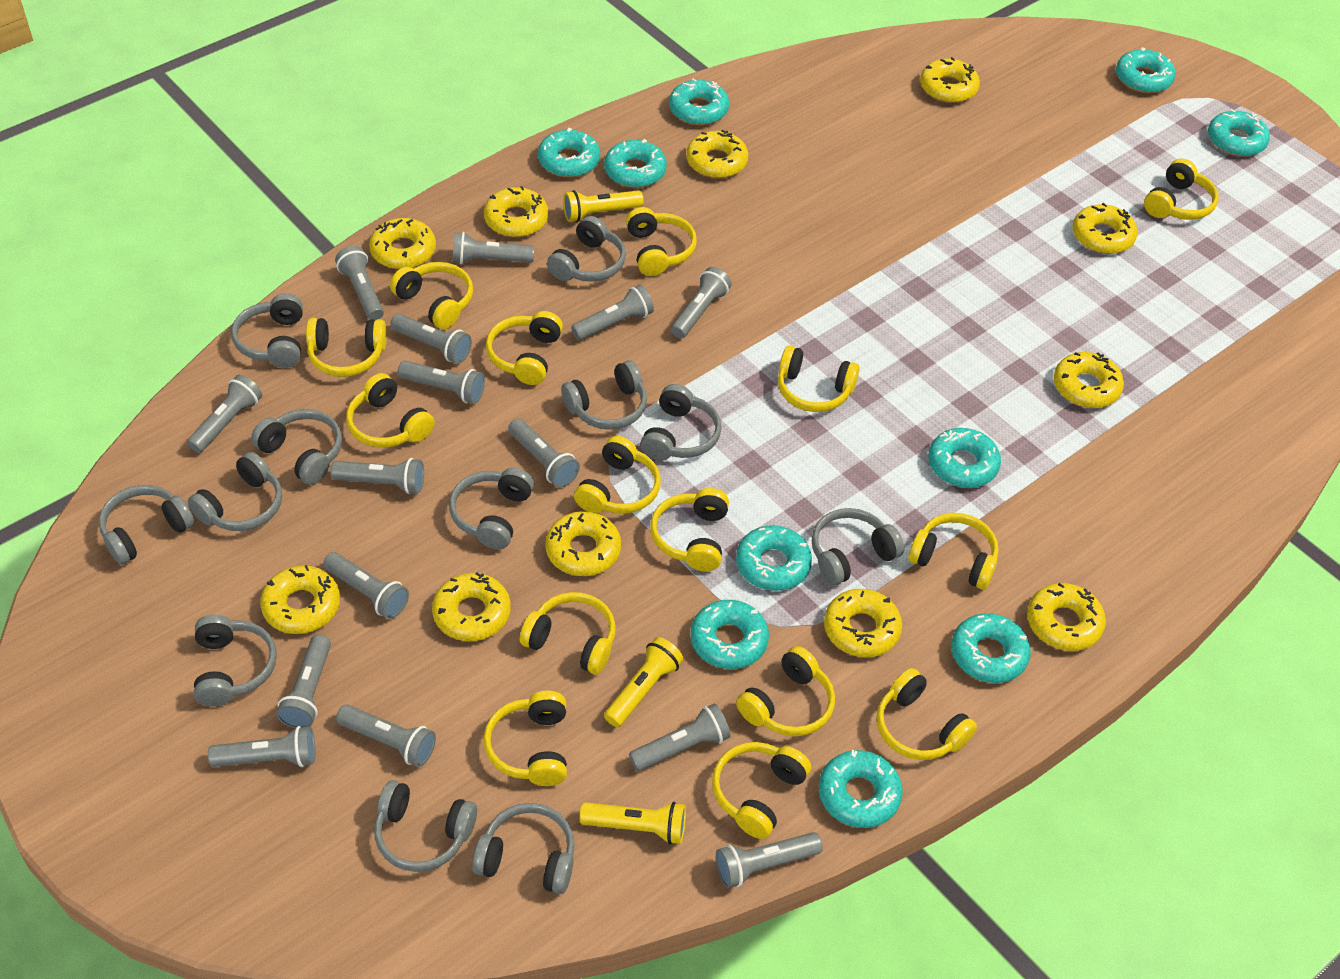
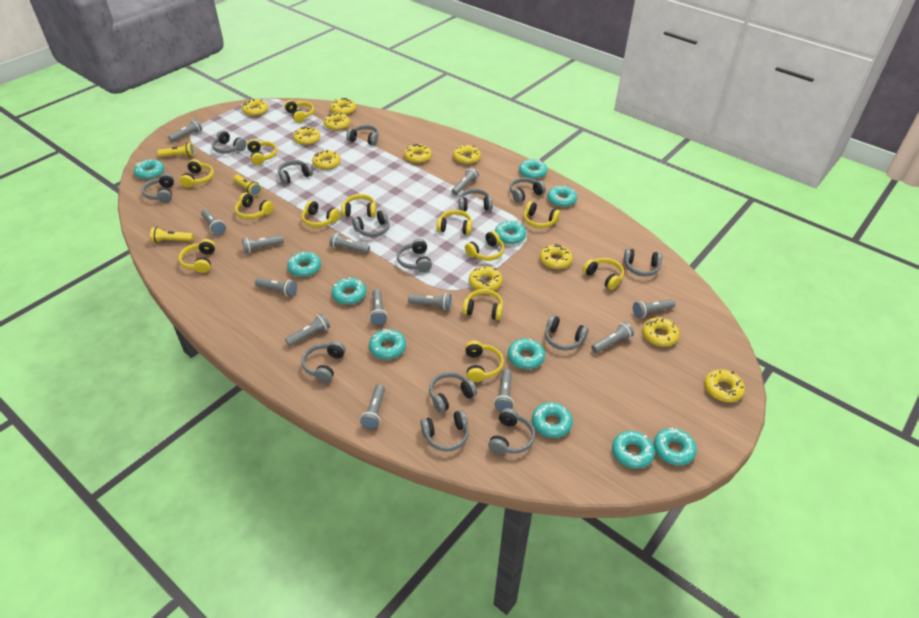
grey flashlight: [187,375,262,453] [208,726,315,767] [276,635,331,728] [323,552,409,619] [330,458,424,494] [335,246,384,320] [336,705,436,767] [390,314,472,364] [398,361,485,404] [453,232,534,264] [508,419,580,487] [571,285,654,340] [629,704,731,771] [671,267,732,338] [716,832,823,888] = 15 -> [168,119,202,142] [201,209,226,235] [242,235,284,253] [255,278,297,297] [285,313,330,346] [329,232,370,253] [360,384,385,429] [370,289,387,325] [408,293,452,310] [451,167,479,195] [494,369,514,412] [591,322,634,353] [633,299,676,318] = 13
grey headphones: [99,485,194,565] [188,452,282,531] [194,614,277,706] [231,293,303,368] [251,409,342,485] [374,780,477,872] [449,468,534,550] [472,803,575,894] [547,216,626,282] [561,360,647,430] [640,384,722,461] [812,508,904,585] = 12 -> [142,173,174,203] [212,130,247,153] [278,160,313,185] [302,341,346,383] [347,125,379,146] [352,210,389,237] [397,239,432,272] [421,410,469,452] [429,372,477,413] [459,188,493,211] [488,408,535,454] [510,177,546,203] [545,315,589,351] [624,248,662,277] = 14
turquoise donut: [538,128,600,177] [604,139,667,188] [669,79,729,125] [690,600,769,669] [736,525,812,591] [819,750,903,828] [928,428,1001,488] [951,613,1031,683] [1116,47,1176,93] [1208,109,1270,156] = 10 -> [134,159,164,180] [287,252,321,277] [332,277,366,305] [369,329,406,360] [495,221,526,244] [508,339,545,369] [519,159,547,179] [532,402,573,438] [547,186,577,207] [612,431,655,469] [653,428,697,466] = 11
yellow headphones: [306,318,387,377] [346,373,435,448] [390,262,473,329] [483,691,567,786] [486,311,563,385] [520,592,616,674] [574,436,661,514] [626,207,697,276] [650,488,729,571] [712,742,811,839] [736,646,835,737] [778,346,860,412] [876,668,977,760] [908,513,999,590] [1144,159,1219,220] = 15 -> [178,239,215,273] [180,159,214,188] [235,193,274,219] [247,139,277,165] [284,100,314,123] [302,200,340,227] [341,194,376,217] [436,210,472,235] [462,289,503,320] [465,231,504,261] [465,341,504,382] [524,201,561,228] [583,258,624,290] = 13

